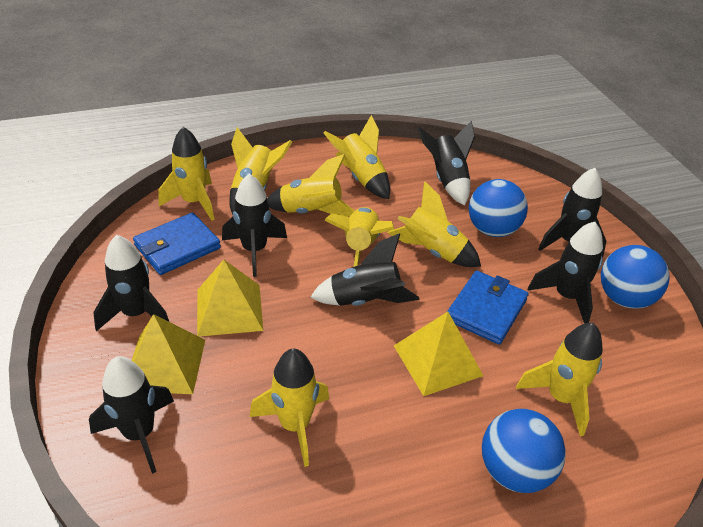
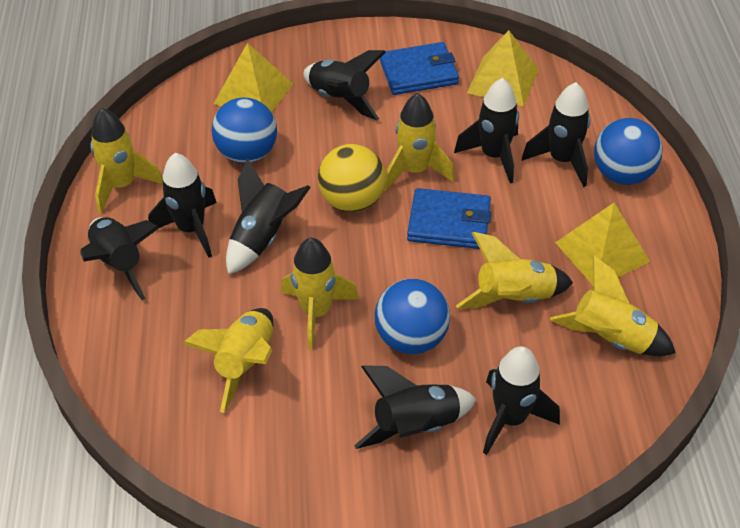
black rocket: [89,356,174,474] [93,235,169,331] [222,174,287,277] [311,233,419,306] [417,121,475,205] [528,222,603,324] [538,168,606,258] = 7 -> [80,217,159,300] [148,153,217,258] [226,158,311,275] [303,50,386,120] [354,365,476,449] [454,78,519,183] [483,346,560,455] [522,82,590,187] = 8
yellow ball: none = 0 -> [318,144,386,212] = 1
yellow rocket: [158,127,215,221] [229,127,292,215] [250,349,329,467] [267,154,354,216] [323,115,390,199] [324,207,394,267] [388,182,481,267] [516,323,603,436] = 8 -> [90,108,163,213] [183,308,273,413] [281,238,359,350] [384,93,454,191] [456,232,573,309] [550,256,676,356] = 6

